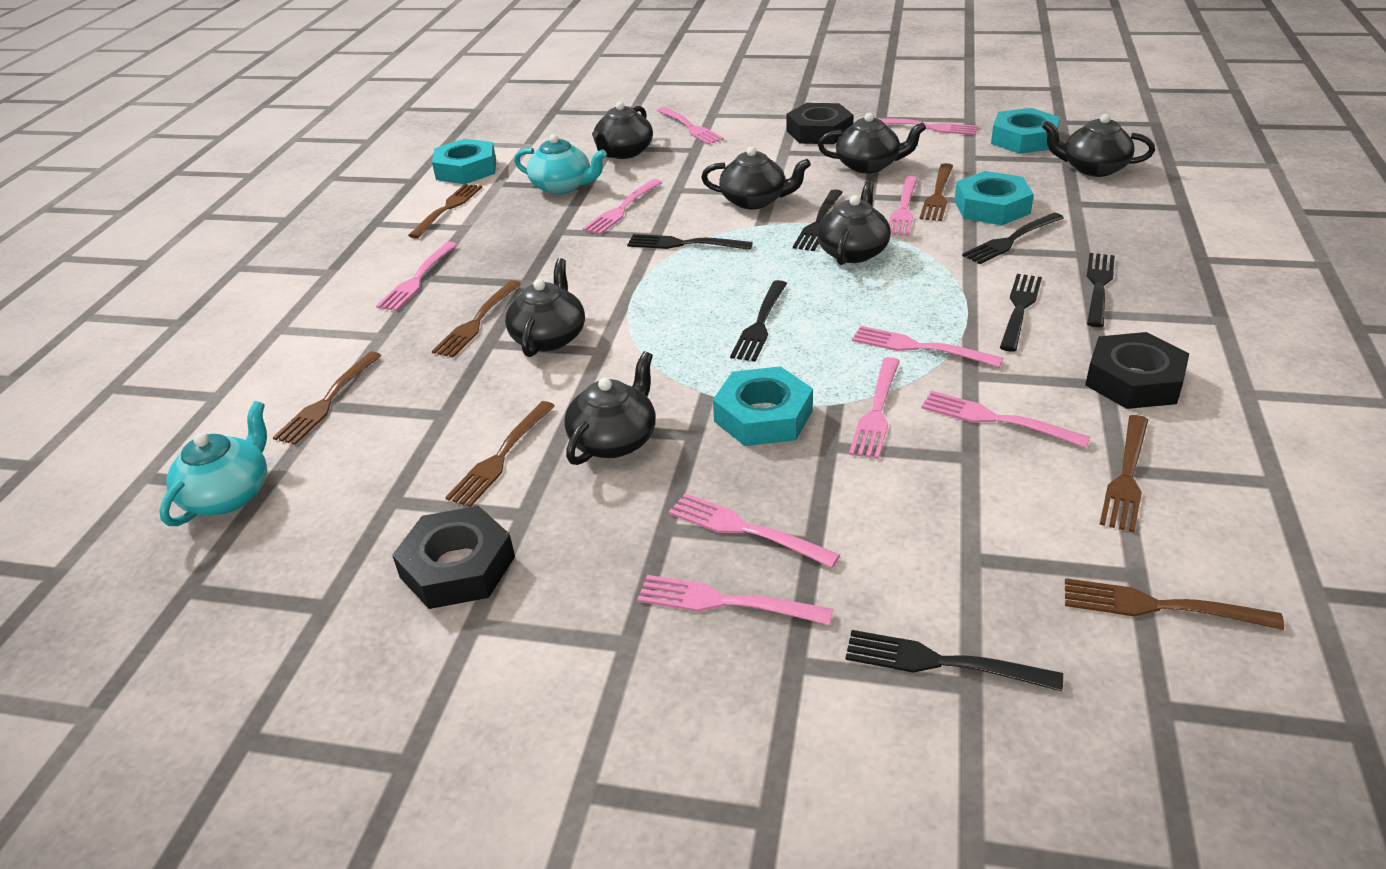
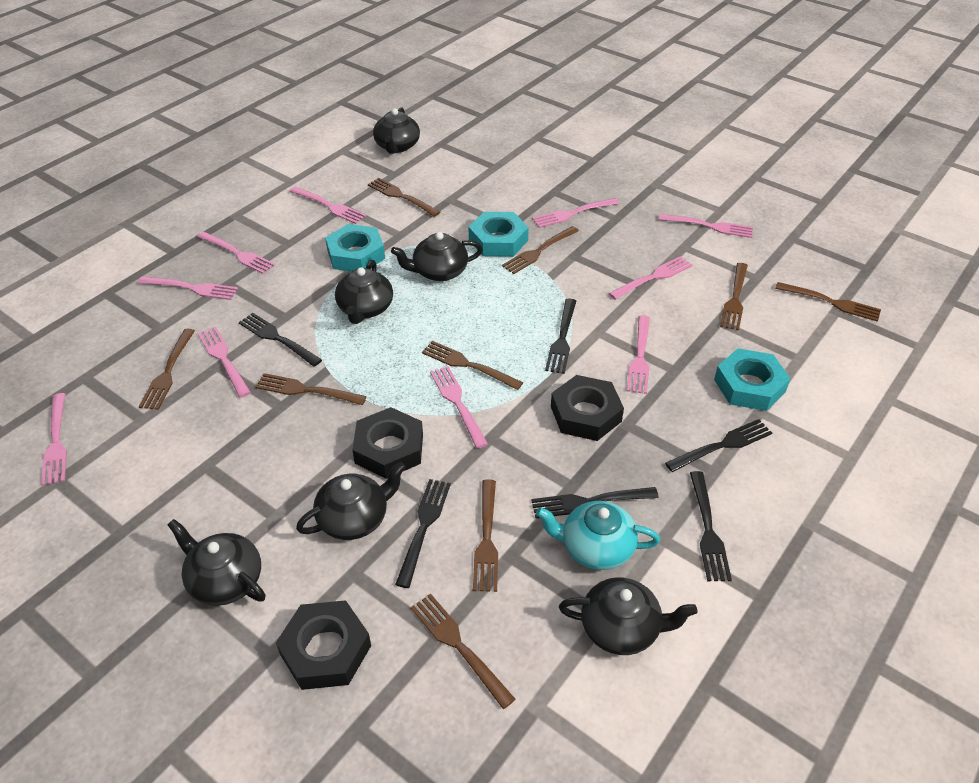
black fork: [627,234,753,250] [730,280,787,362] [793,189,843,251] [845,630,1063,691] [962,213,1064,264] [1000,274,1042,352] [1087,253,1115,327] = 7 -> [239,313,322,367] [395,479,451,588] [531,487,659,518] [545,298,576,374] [665,419,772,472] [690,471,732,581] = 6
black teapot: [505,258,585,357] [564,351,656,465] [592,101,653,159] [701,146,811,209] [817,181,891,265] [818,112,926,173] [1042,114,1155,177] = 7 -> [167,519,266,606] [296,462,406,540] [335,260,393,324] [373,107,420,154] [391,232,483,281] [559,577,697,655] = 6
brown fork: [273,352,382,445] [408,184,482,238] [432,280,521,358] [445,401,555,507] [920,163,953,221] [1065,578,1284,630] [1099,415,1148,533] = 7 -> [139,329,195,410] [255,373,367,405] [368,178,440,217] [411,594,516,709] [422,341,523,390] [473,480,498,592] [502,226,579,274] [720,263,748,330] [775,282,881,322] = 9
turquoise nut: [432,139,496,184] [713,366,813,446] [954,171,1034,225] [991,108,1060,154] = 4 -> [325,224,385,272] [469,212,529,257] [714,348,791,411] = 3
turquoise teapot: [159,401,267,526] [514,134,607,194] = 2 -> [536,501,660,570] = 1

